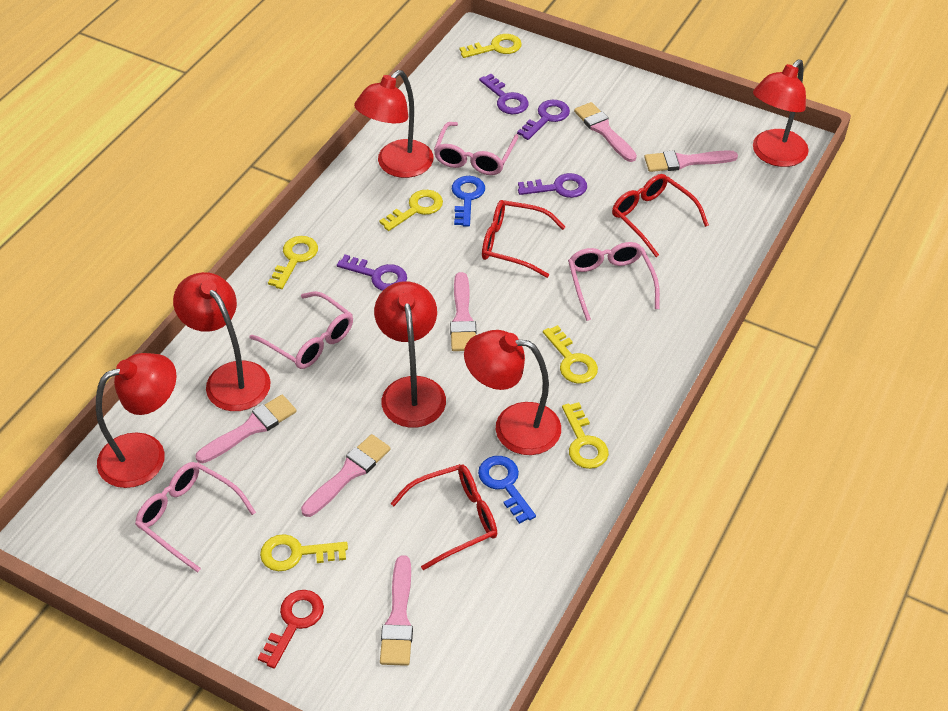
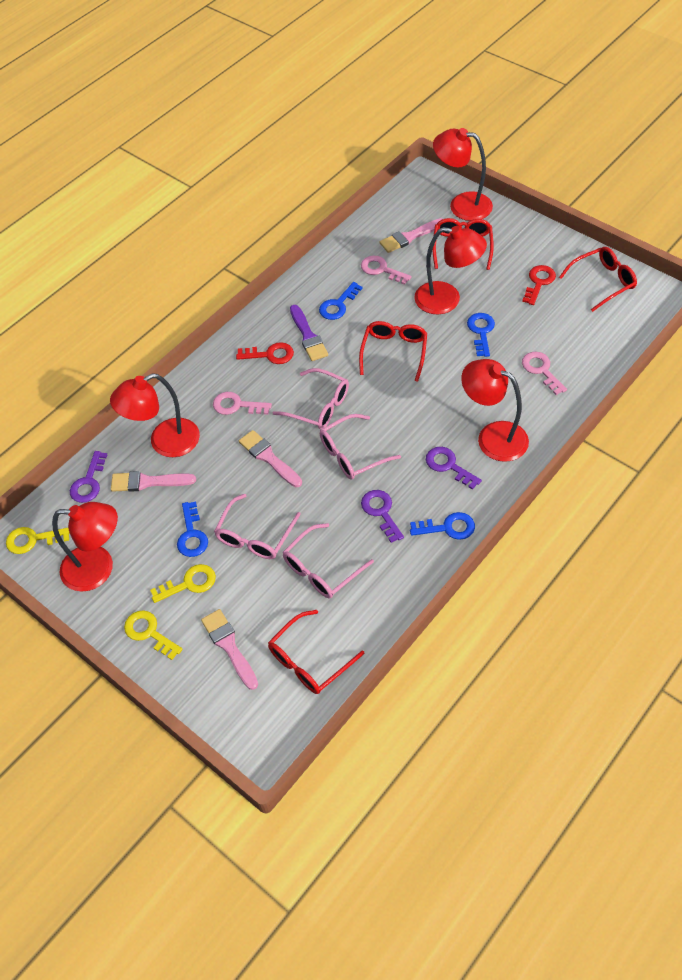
blue key: [452,176,485,227] [478,456,536,524] = 2 -> [177,502,208,557] [319,282,363,320] [410,512,475,540] [467,313,495,357] = 4
pink brush: [195,395,297,463] [301,434,391,517] [380,555,413,666] [450,272,476,351] [574,102,637,162] [644,150,738,172] = 6 -> [111,471,196,492] [201,609,258,690] [239,430,302,487] [380,218,442,253] = 4
pink key: none = 0 -> [213,392,272,415] [361,256,412,285] [522,352,567,395] = 3
purple brush: none = 0 -> [290,305,328,361] = 1
purple key: [337,255,407,291] [479,74,529,114] [517,100,570,140] [518,173,587,198] = 4 -> [70,451,107,503] [361,490,404,543] [426,447,482,490] = 3
red glasses: [391,464,497,570] [482,200,565,278] [612,174,709,257] = 3 -> [268,610,364,694] [359,321,427,382] [433,218,494,270] [559,247,637,312] = 4
red key: [258,590,324,669] = 1 -> [236,342,294,364] [522,265,556,305] = 2
red lamp: [96,353,176,488] [173,272,271,411] [354,70,434,178] [374,281,446,428] [464,330,561,455] [753,59,809,167] = 6 -> [52,502,118,592] [110,373,200,457] [414,226,487,314] [433,128,493,221] [461,359,529,462] = 5
yellow key: [260,534,348,571] [268,236,318,289] [379,190,443,231] [460,34,522,58] [543,325,598,384] [562,402,609,469] = 6 -> [6,527,70,554] [124,610,183,660] [150,564,216,603] = 3

